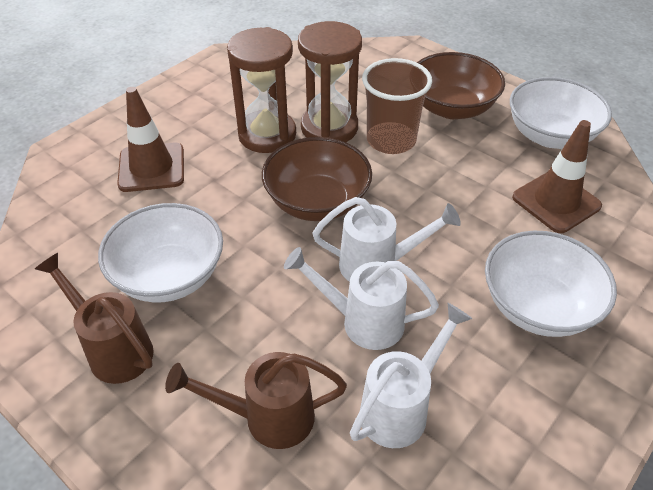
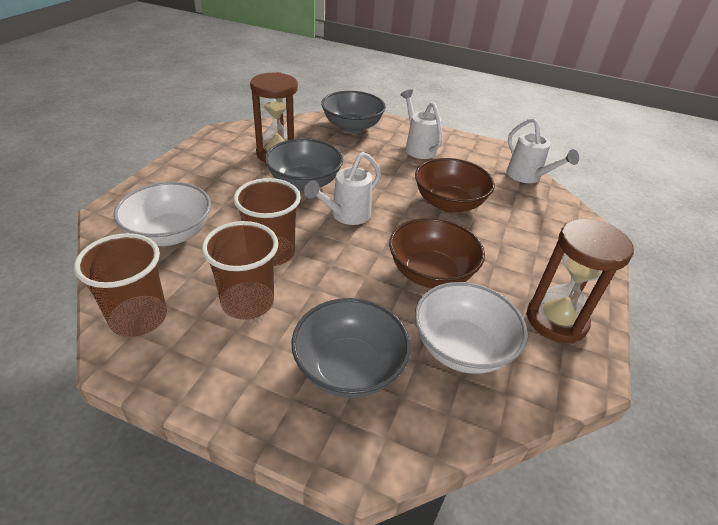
brown cup: [362,58,432,154] = 1 -> [74,233,167,337] [202,221,278,320] [233,178,301,266] = 3
brown traffic cone: [117,87,184,192] [512,120,602,233] = 2 -> none = 0
brown watering can: [35,253,154,384] [165,352,347,449] = 2 -> none = 0
grey bowl: none = 0 -> [265,139,343,191] [292,298,411,398] [321,91,386,133] = 3
white bowl: [98,203,223,303] [485,231,617,337] [510,77,612,149] = 3 -> [114,182,211,246] [415,282,528,374] = 2

